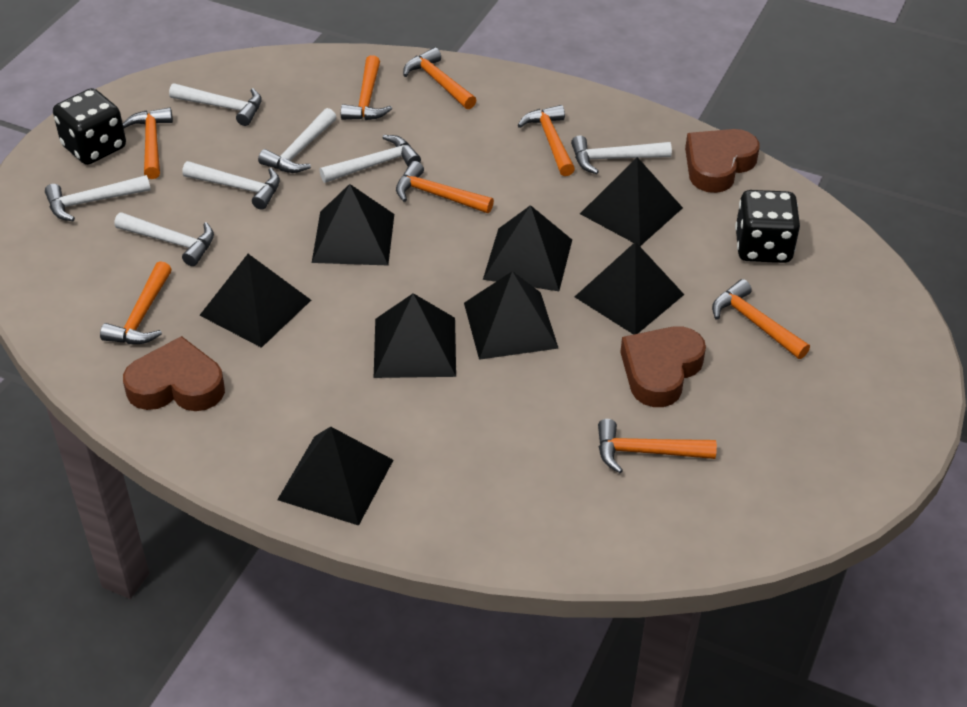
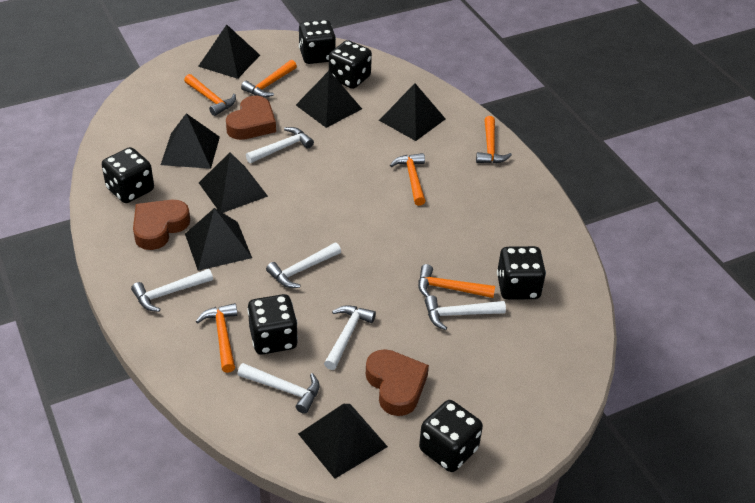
black dice: [53,88,126,165] [735,190,800,263] = 2 -> [102,147,154,203] [247,294,298,355] [299,20,336,64] [329,40,372,89] [419,400,483,472] [497,246,546,300] = 6
black pyramid: [200,254,311,348] [277,427,393,526] [312,184,394,265] [374,293,456,378] [464,271,558,360] [483,205,572,291] [575,242,684,335] [580,157,683,246] = 8 -> [161,113,220,169] [185,208,252,271] [198,25,260,79] [199,152,268,213] [296,71,362,128] [298,404,388,479] [379,83,446,141] = 7
orange hammer: [100,261,172,344] [123,108,173,179] [341,55,392,120] [396,161,494,213] [403,47,477,109] [518,105,575,176] [598,419,717,473] [712,279,810,359] = 8 -> [184,74,236,116] [196,303,238,373] [241,60,297,97] [390,153,425,206] [418,264,495,298] [476,116,512,163] = 6
white hammer: [45,175,151,221] [114,212,214,266] [169,83,262,126] [182,161,280,210] [258,108,336,173] [319,135,421,183] [571,135,672,174] = 7 -> [131,269,213,312] [237,363,320,414] [246,127,314,163] [266,243,341,288] [324,305,376,370] [425,295,506,330] = 6

